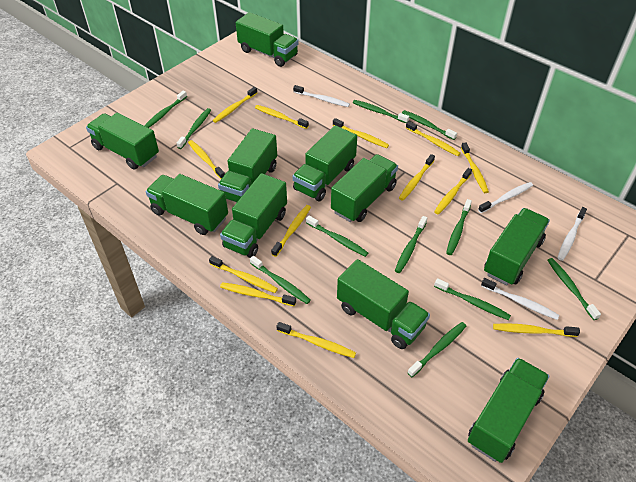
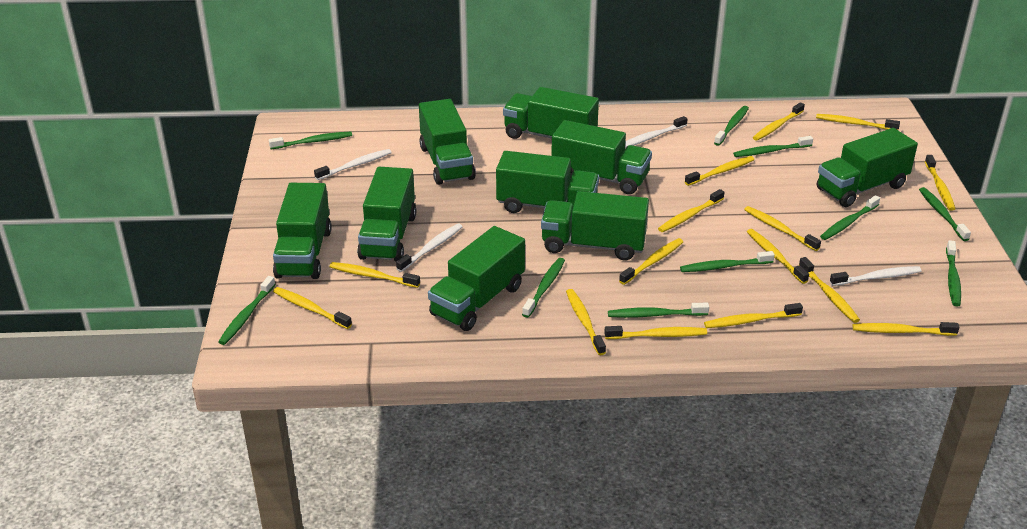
green toothbrush: [144,90,187,128] [177,108,211,149] [250,256,311,304] [306,216,368,257] [353,100,409,123] [395,216,427,273] [402,110,457,140] [408,322,466,377] [434,278,511,320] [446,199,472,255] [547,258,601,320] = 11 -> [218,276,276,345] [269,132,352,149] [522,258,565,318] [608,303,709,318] [680,251,775,272] [714,106,749,146] [733,136,813,157] [820,195,880,240] [919,187,971,241] [946,240,961,306] = 10
green truck: [86,113,159,169] [146,174,228,235] [218,128,277,202] [220,173,287,258] [236,12,299,67] [293,125,357,202] [331,154,398,222] [337,259,430,349] [468,358,549,463] [484,208,550,285] = 10 -> [273,183,332,279] [357,167,416,261] [419,99,476,185] [428,226,525,331] [496,151,599,213] [503,87,599,139] [541,191,649,261] [551,120,652,194] [817,128,918,207] = 9
yellow toothbrush: [188,140,225,179] [209,256,278,293] [212,87,257,123] [220,282,296,306] [255,105,309,129] [271,205,311,257] [276,322,356,358] [333,118,389,148] [399,154,435,201] [406,121,461,156] [434,168,472,215] [461,142,489,193] [493,323,580,337] = 13 -> [273,287,352,329] [330,262,420,288] [566,289,606,355] [604,326,707,339] [619,238,683,285] [658,189,725,232] [685,156,754,186] [704,303,803,328] [744,206,821,251] [747,229,809,284] [753,102,805,141] [799,257,860,323] [816,114,900,130] [852,322,959,336] [925,155,955,211] = 15

